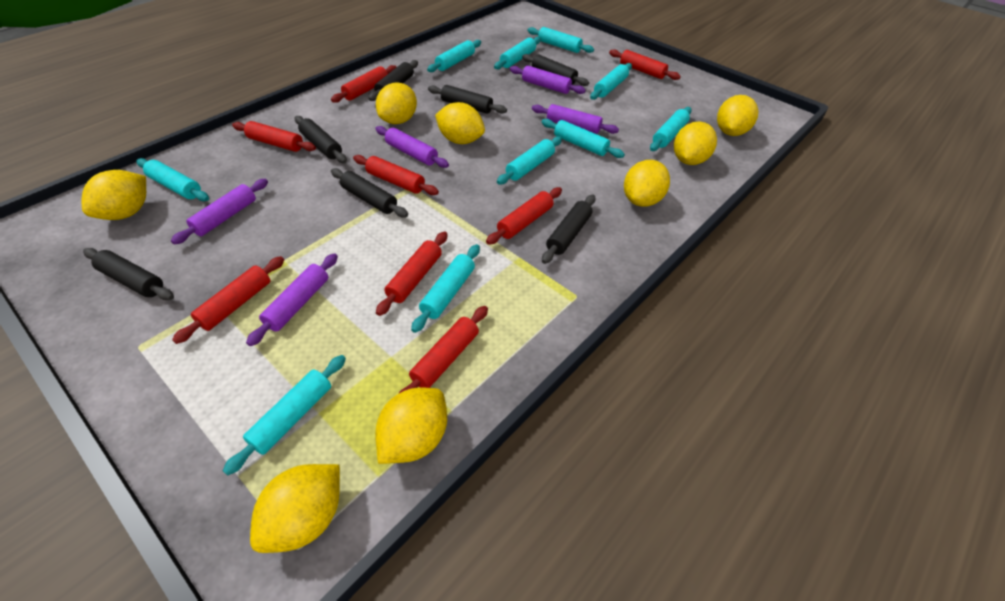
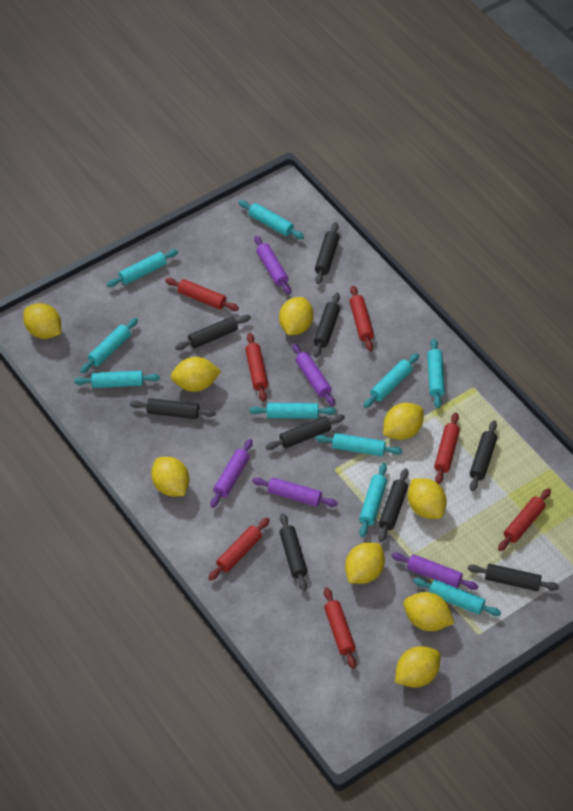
black rolling pin: [83,248,174,300] [295,116,347,163] [331,168,408,218] [368,60,418,101] [428,85,507,114] [522,54,589,86] [542,195,595,264] = 7 -> [130,398,216,419] [175,315,251,350] [266,414,345,450] [279,513,308,591] [313,293,340,358] [315,222,339,284] [378,468,409,542] [468,564,559,591] [470,420,497,491] = 9
red rolling pin: [172,256,284,344] [232,121,316,152] [331,65,397,103] [353,155,439,195] [376,231,448,316] [398,306,488,394] [486,187,562,245] [609,49,681,80] = 8 -> [165,278,239,311] [208,518,270,581] [245,333,268,402] [324,588,356,669] [349,285,374,352] [434,412,460,484] [498,488,551,551] = 7
yellow lemon: [82,170,146,220] [250,464,340,553] [375,388,447,464] [376,82,417,124] [435,102,485,144] [624,160,670,207] [674,122,717,165] [717,95,758,136] = 8 -> [23,303,61,339] [151,457,189,496] [171,357,221,392] [279,297,313,335] [345,543,385,584] [383,403,424,440] [395,646,440,688] [404,592,454,631] [408,478,447,519] = 9

